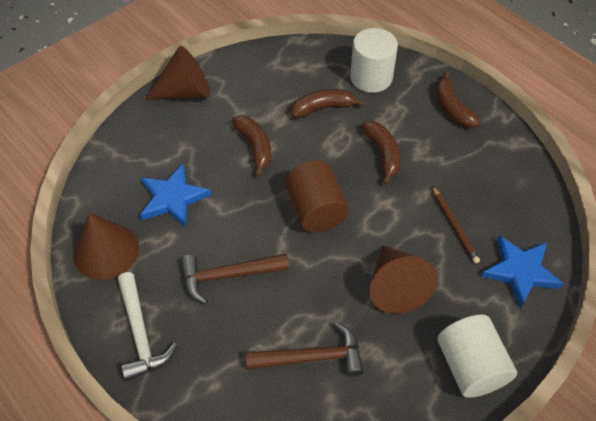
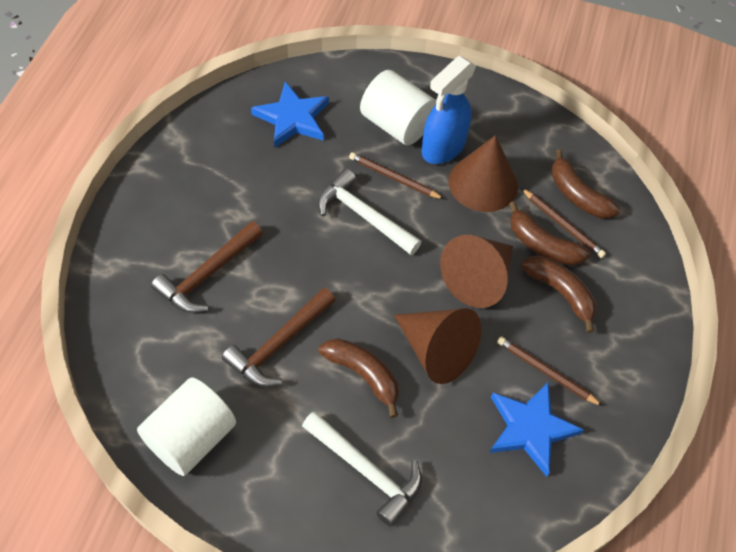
blue spray bottle: none = 0 -> [422,56,476,164] = 1
brown cylinder: [285,160,349,233] = 1 -> none = 0
brown pencil: [432,186,480,264] = 1 -> [349,152,444,199] [497,337,603,406] [521,188,606,258] = 3
white hammer: [118,272,177,381] = 1 -> [302,411,422,527] [318,169,421,255] = 2

